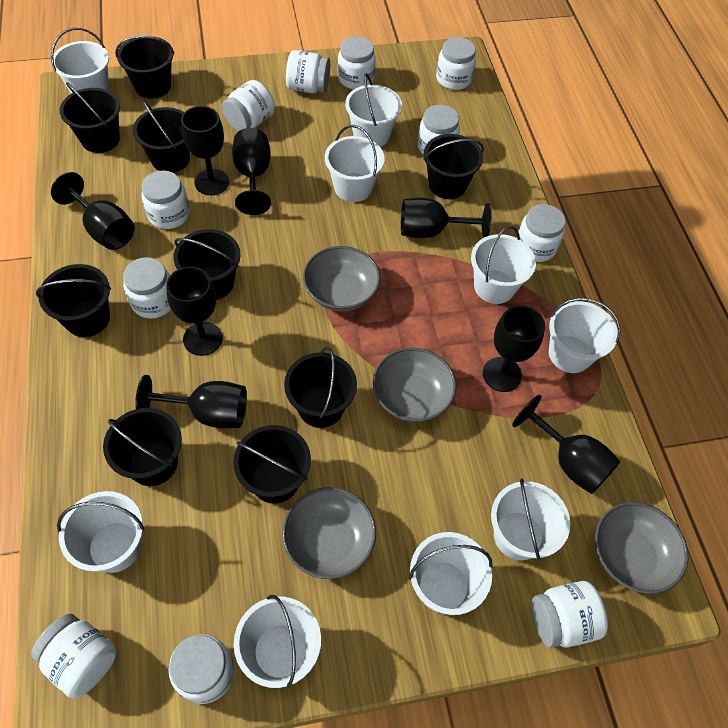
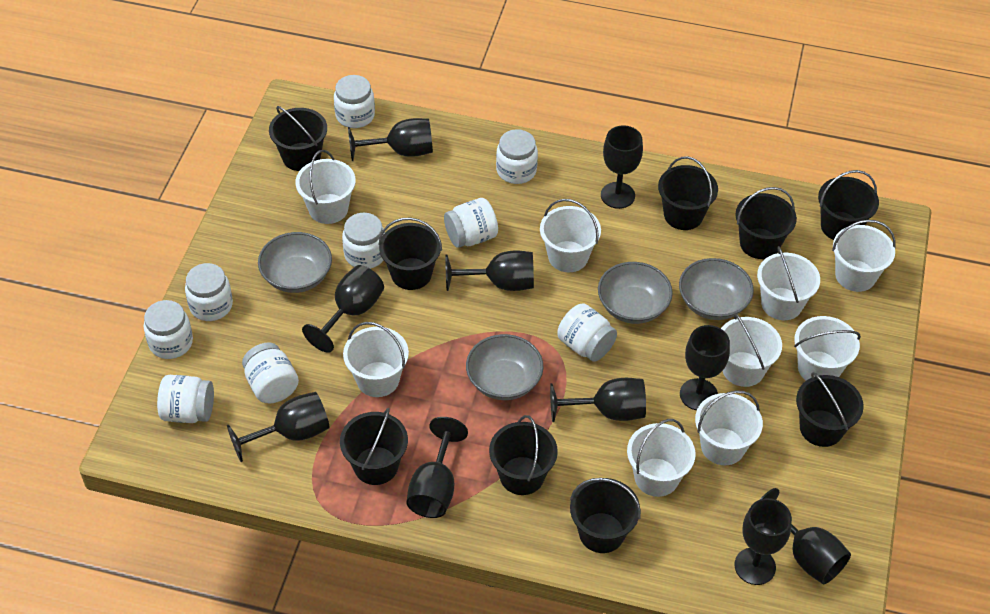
black goblet: [51,172,135,250] [135,375,247,428] [166,266,223,356] [181,106,229,195] [232,128,271,215] [401,198,492,238] [483,305,545,392] [512,395,621,494] = 8 -> [227,392,330,462] [302,265,384,353] [348,118,433,161] [406,417,468,518] [445,250,534,291] [550,378,646,422] [601,125,643,209] [680,325,730,410] [734,498,792,585] [759,488,851,584] = 10
white jar: [31,614,117,698] [123,257,171,318] [141,170,190,229] [169,635,235,704] [222,80,275,131] [286,50,330,93] [338,36,376,89] [418,105,460,155] [436,37,476,90] [518,204,566,262] [532,581,608,648] = 11 -> [144,300,193,359] [157,375,214,423] [185,263,233,321] [242,342,299,403] [334,75,375,128] [342,213,385,269] [444,198,498,248] [496,129,538,184] [557,303,617,362] = 9

